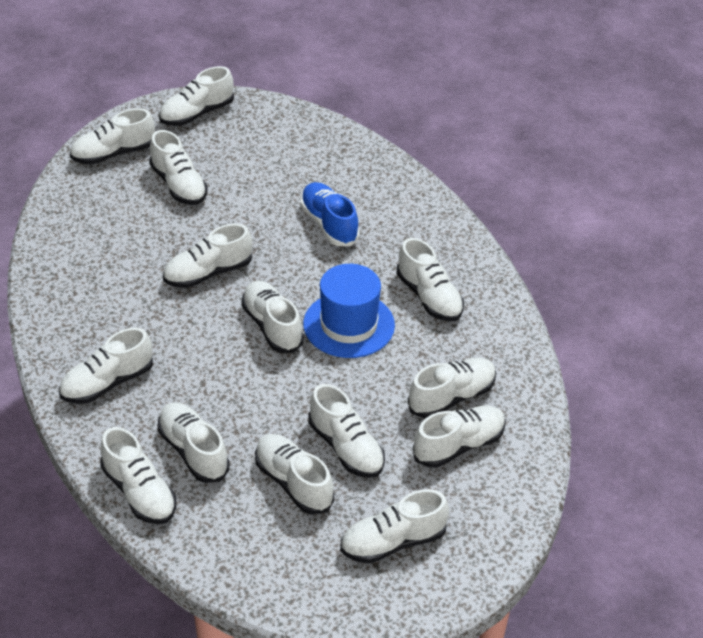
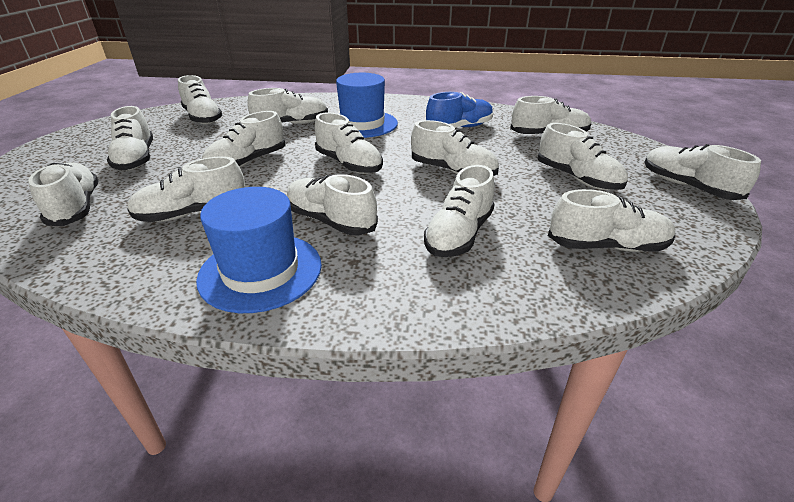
blue hat: [303,264,395,358] = 1 -> [196,187,322,313] [336,73,398,138] = 2

